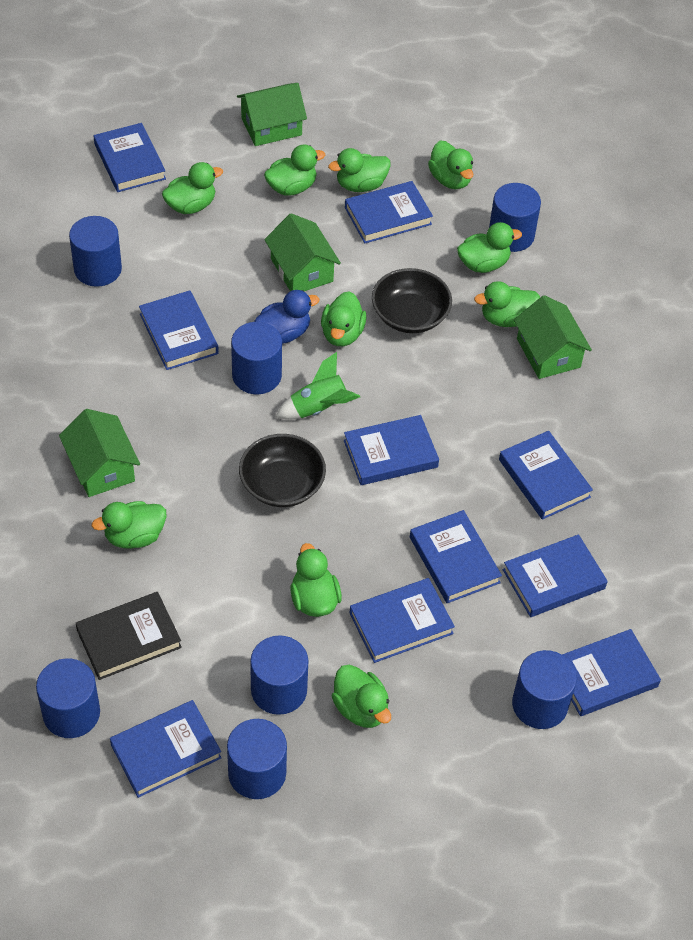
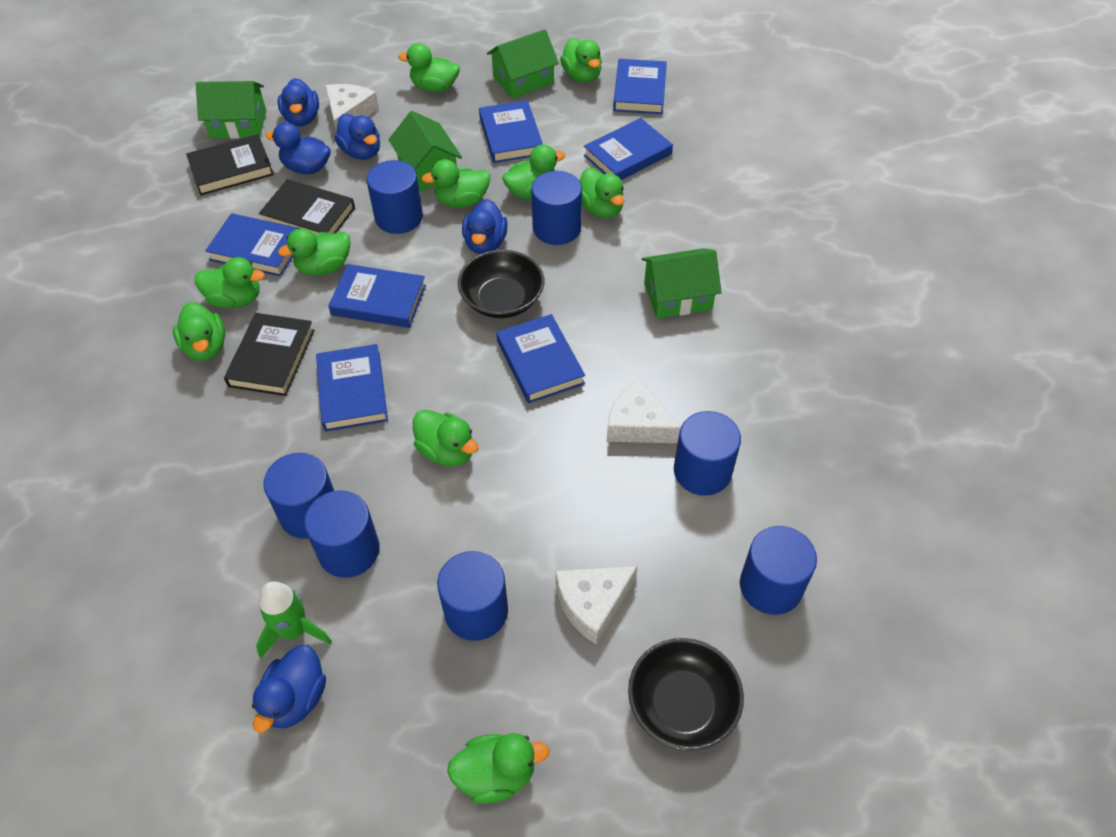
black book: [76,592,182,680] = 1 -> [186,134,274,195] [224,313,315,396] [259,179,355,234] = 3
blue book: [94,123,166,192] [110,700,221,798] [139,290,219,370] [344,415,439,485] [345,181,433,243] [350,578,455,663] [410,510,502,603] [499,431,593,520] [503,534,608,617] [562,629,661,716] = 10 -> [205,213,299,277] [316,344,388,432] [328,264,426,328] [479,100,543,163] [496,314,585,403] [584,118,673,180] [613,59,667,114] = 7
blue duck: [254,290,320,344] = 1 -> [252,645,326,733] [265,122,331,174] [278,78,319,126] [335,114,380,160] [462,199,508,254] = 5
white cheese: none = 0 -> [325,84,379,132] [556,566,638,645] [607,378,681,443] = 3

